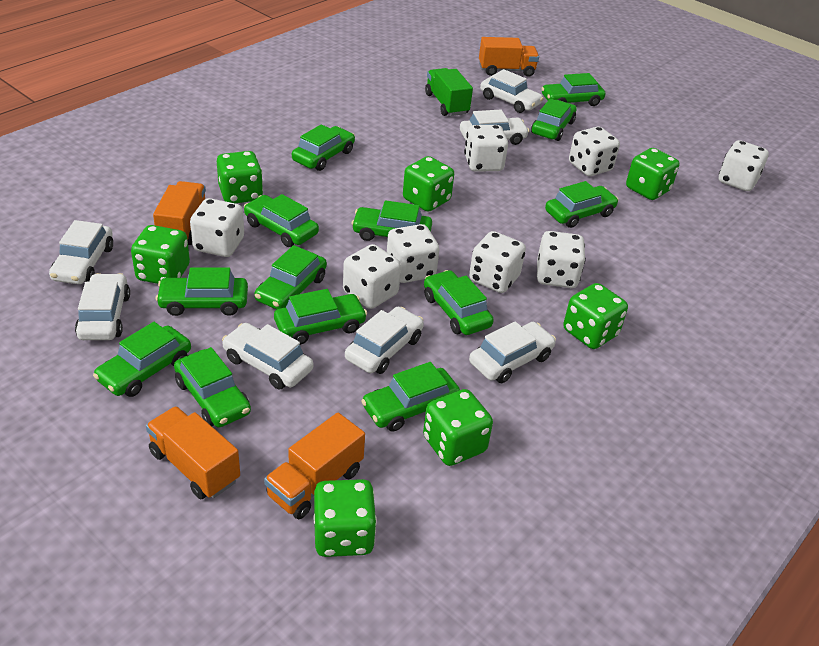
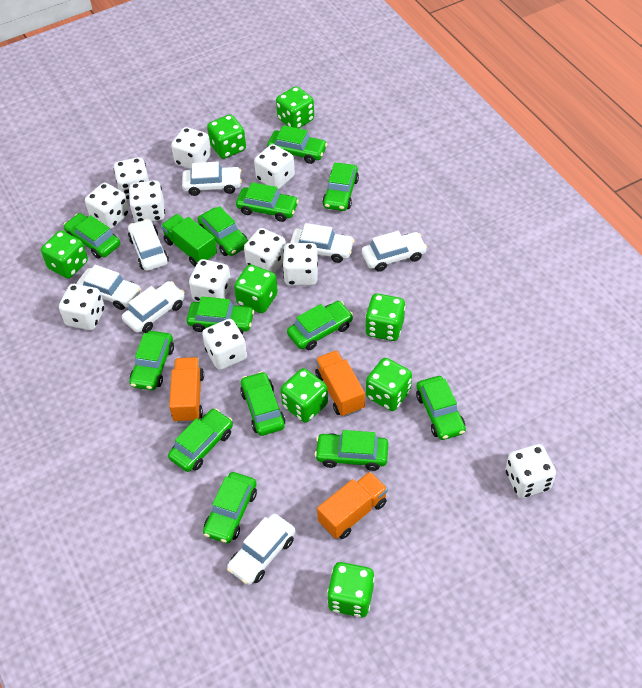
green dice: [131,225,190,284] [217,151,263,203] [313,479,377,557] [403,156,454,212] [423,389,493,466] [563,283,628,349] [626,148,679,200] = 7 -> [41,231,88,278] [207,114,246,159] [234,265,278,313] [276,86,314,128] [281,368,328,423] [327,562,375,618] [365,293,406,341] [366,358,412,411] = 8
orange truck: [146,406,240,499] [153,181,206,245] [264,413,365,519] [479,37,539,77] = 4 -> [169,357,204,423] [315,350,365,417] [317,472,388,539] = 3
white dice: [190,198,244,257] [343,244,401,309] [387,224,439,283] [464,125,508,172] [469,231,526,293] [537,231,586,288] [569,127,620,176] [719,140,769,191] = 8 -> [59,284,105,330] [85,183,129,229] [114,157,149,201] [129,180,165,222] [171,127,211,169] [189,259,232,302] [202,319,247,370] [244,228,286,273] [254,144,295,189] [282,243,318,285] [505,444,556,498] = 11

